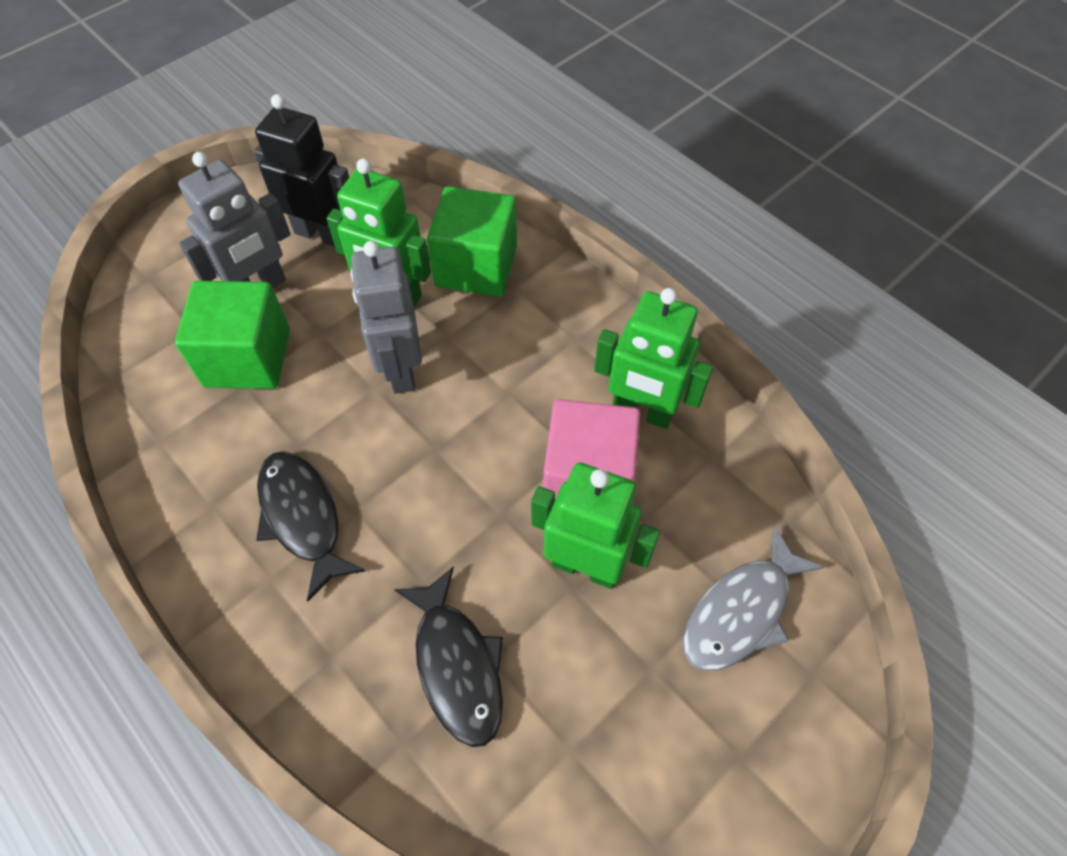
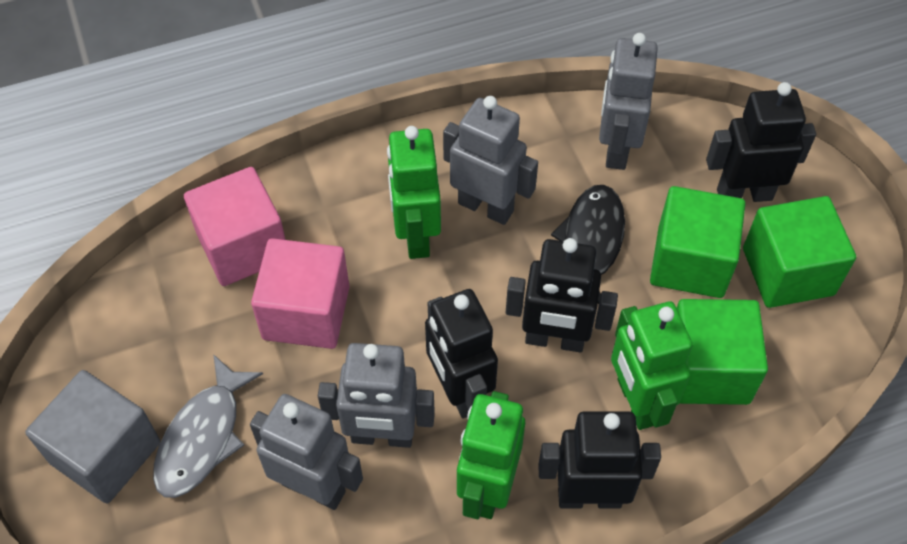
black fish: [257,451,365,602] [394,566,503,747] = 2 -> [551,185,625,304] = 1
black robot: [254,94,349,247] = 1 -> [425,289,498,419] [506,238,618,352] [538,411,661,509] [706,82,816,202] = 4
green cube: [175,281,290,389] [427,186,517,297] = 2 -> [650,186,745,298] [677,299,768,405] [743,196,856,308] = 3
grey cube: none = 0 -> [25,370,160,503] = 1
grey robot: [178,152,291,288] [351,241,422,394] = 2 -> [250,394,363,510] [318,343,435,448] [443,96,538,225] [599,33,658,170] = 4
pink cube: [543,399,640,499] = 1 -> [184,167,286,286] [251,238,350,349] = 2

